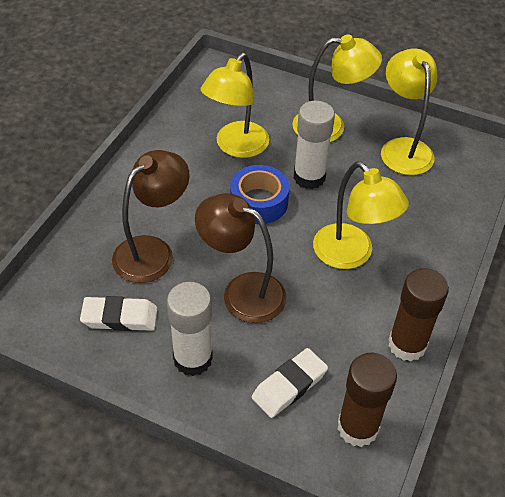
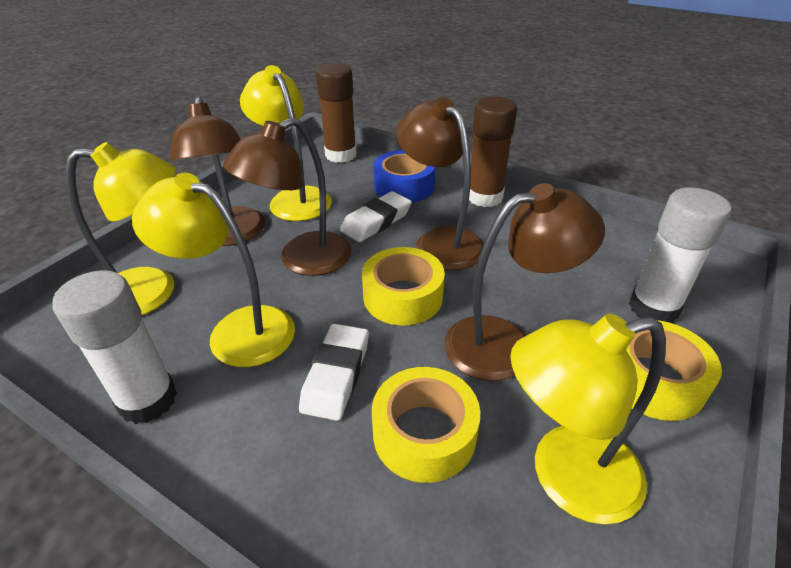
brown lamp: [112,150,190,283] [195,193,287,323] = 2 -> [169,96,265,246] [223,117,352,276] [396,97,484,270] [444,183,605,381] = 4
yellow tape: none = 0 -> [362,247,445,325] [372,367,480,483] [626,320,722,421] = 3

